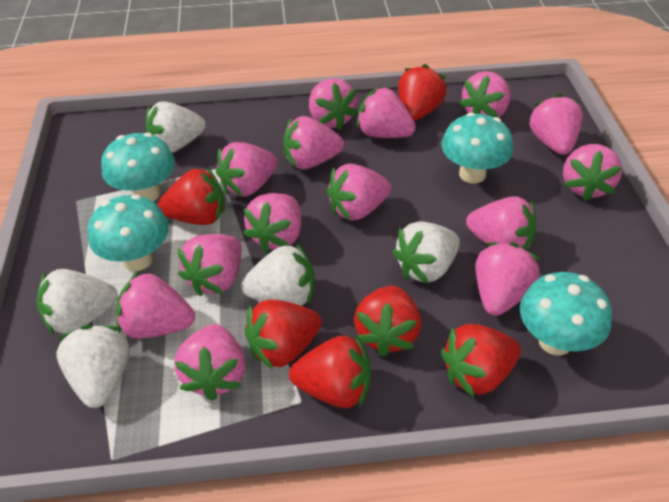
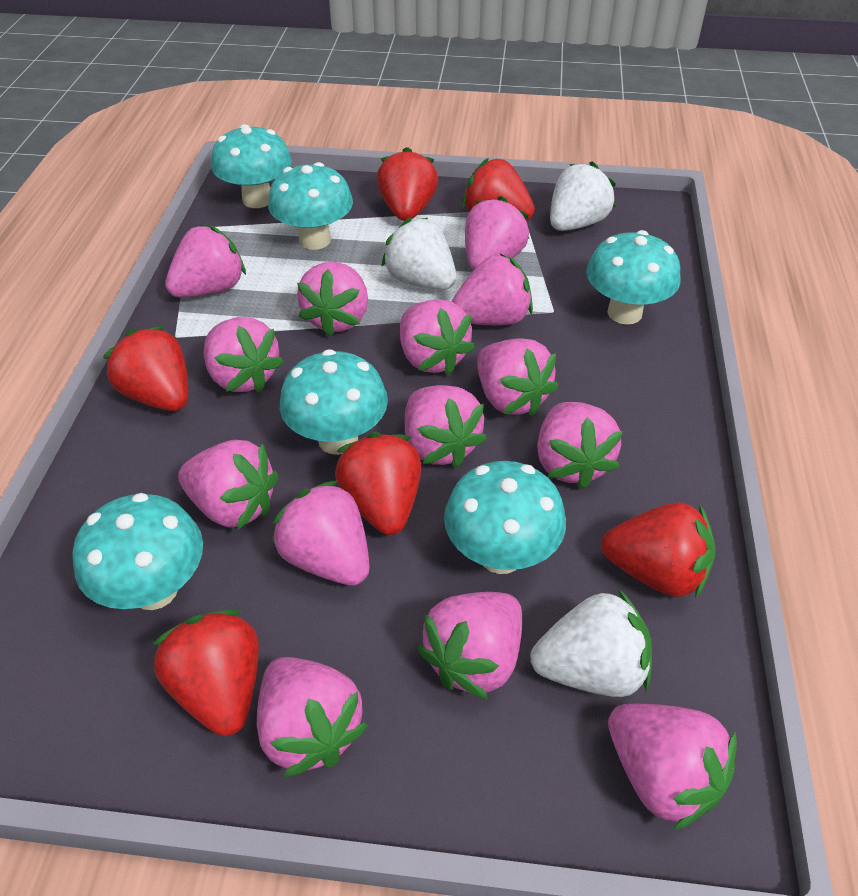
turquoise mushroom: [88,194,169,271] [101,133,175,201] [442,112,513,183] [520,272,612,356] = 4 -> [73,493,203,610] [211,124,292,208] [268,162,353,250] [280,349,388,455] [444,461,566,574] [586,230,681,325] = 6
white strawberry: [37,269,118,335] [56,325,130,408] [145,101,206,153] [241,243,315,306] [392,221,460,283] = 5 -> [381,217,457,290] [530,589,652,697] [550,161,616,231] = 3

